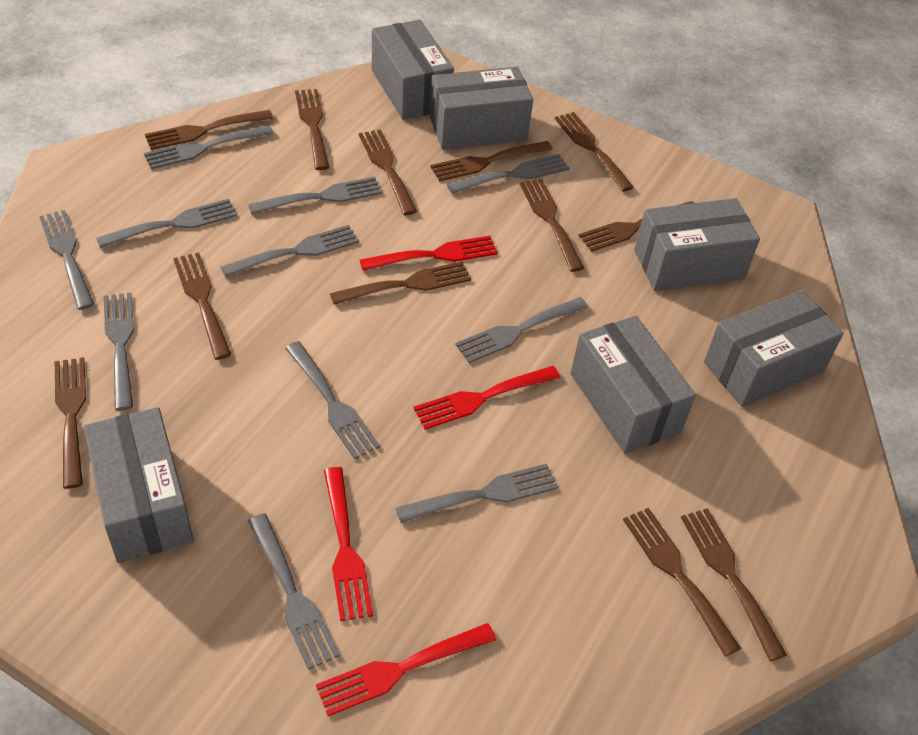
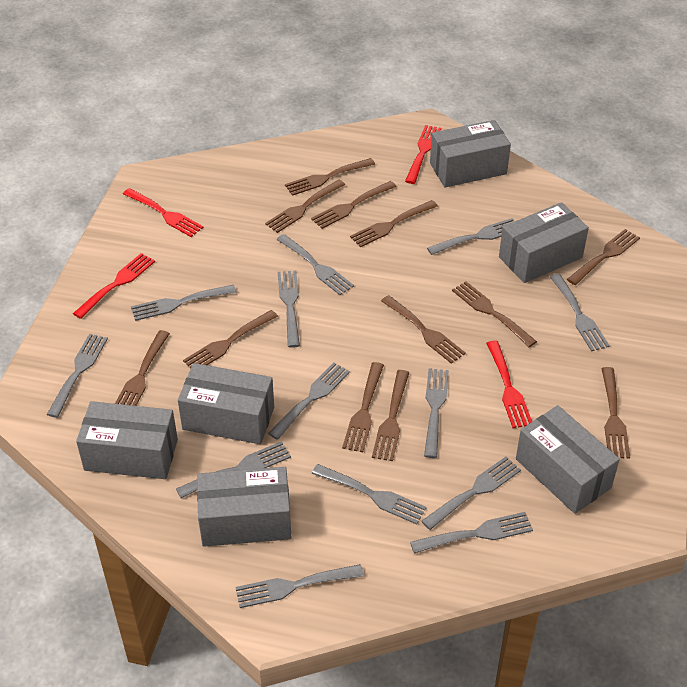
grey fork: [39,210,94,310] [96,199,237,248] [103,293,134,411] [144,125,274,169] [221,225,359,277] [248,177,382,214] [248,513,340,670] [285,341,380,459] [396,464,558,523] [447,154,570,194] [455,297,588,363] = 11 -> [46,334,108,418] [131,285,236,321] [176,441,291,498] [235,564,364,608] [268,362,350,440] [276,234,354,295] [278,271,300,348] [312,464,426,525] [410,512,533,553] [421,457,521,530] [424,368,449,458] [427,218,515,255] [550,274,610,352] = 13

